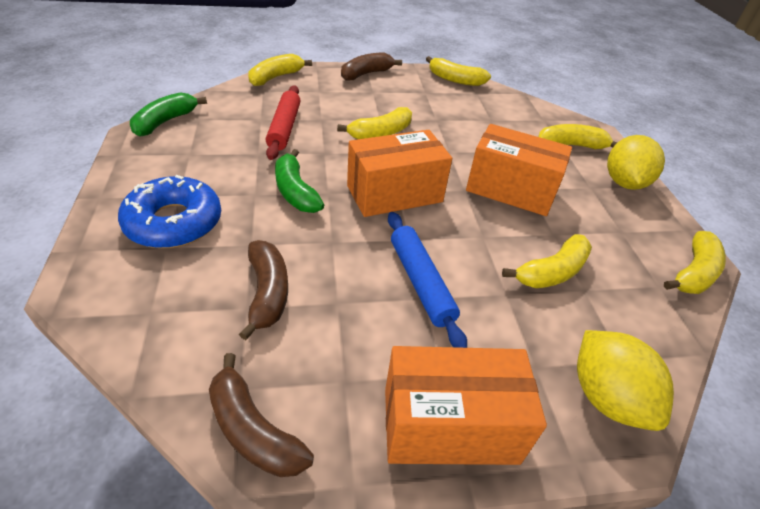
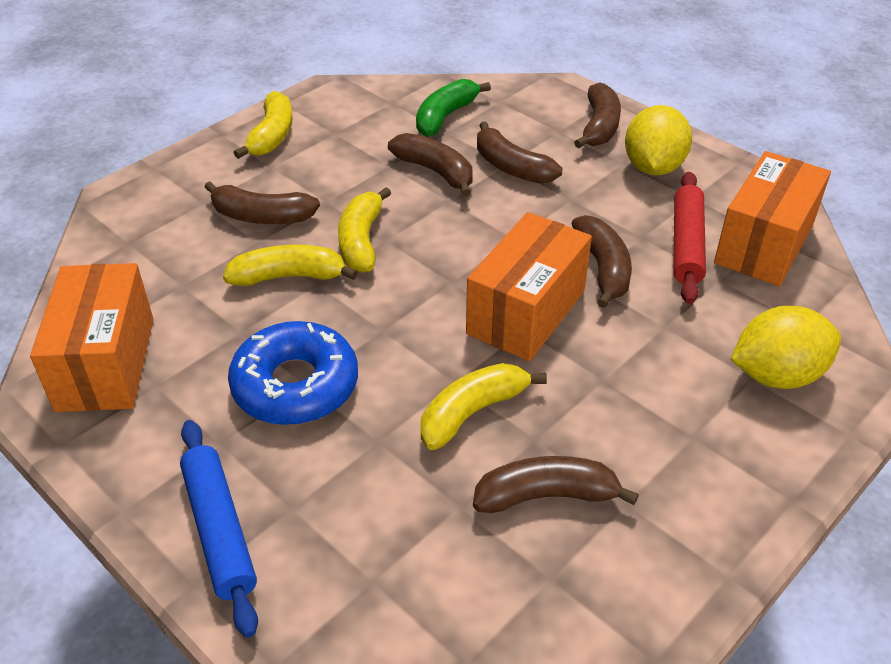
brown banana: [209,353,314,477] [239,240,288,340] [341,52,402,81] = 3 -> [204,181,320,224] [388,133,473,197] [473,456,639,513] [477,121,562,184] [571,215,632,308] [574,82,621,148] = 6
green banana: [130,92,207,137] [275,149,324,213] = 2 -> [416,79,491,137] = 1
yellow banana: [248,54,312,86] [337,107,412,139] [426,56,491,86] [502,234,592,288] [538,124,617,149] [664,231,726,294] = 6 -> [223,245,358,286] [234,91,292,159] [338,187,391,273] [421,363,547,450] = 4

